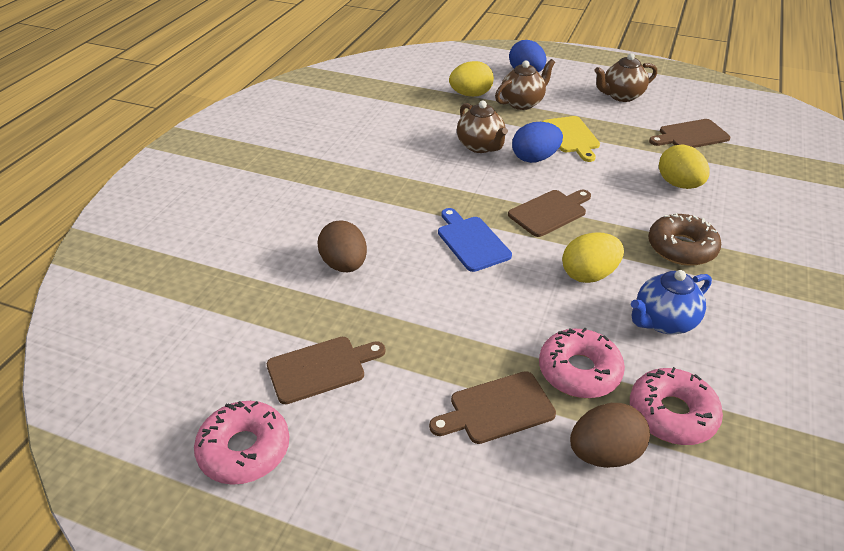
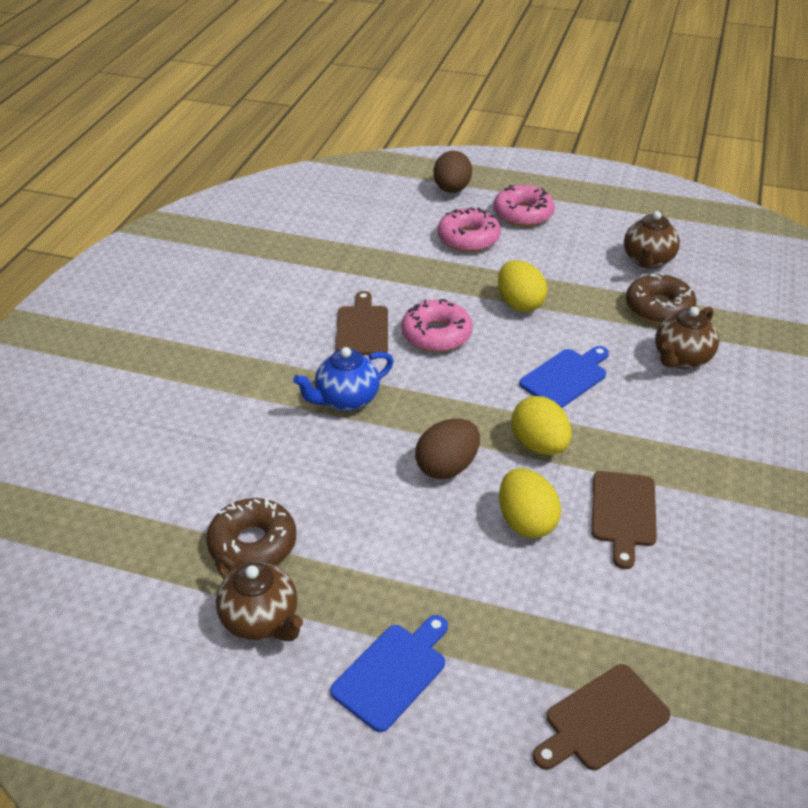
blue cutting board: [438,208,512,272] = 1 -> [330,615,448,732] [519,346,609,408] = 2
blue egg: [509,40,546,72] [512,122,563,163] = 2 -> none = 0
brown cutting board: [267,337,386,404] [429,371,556,444] [508,190,591,237] [649,119,731,148] = 4 -> [336,291,388,355] [533,664,671,770] [592,471,657,569] = 3
brown donut: [648,213,721,266] = 1 -> [206,498,296,571] [626,272,697,324] = 2
yellow cutting board: [543,116,600,162] = 1 -> none = 0

